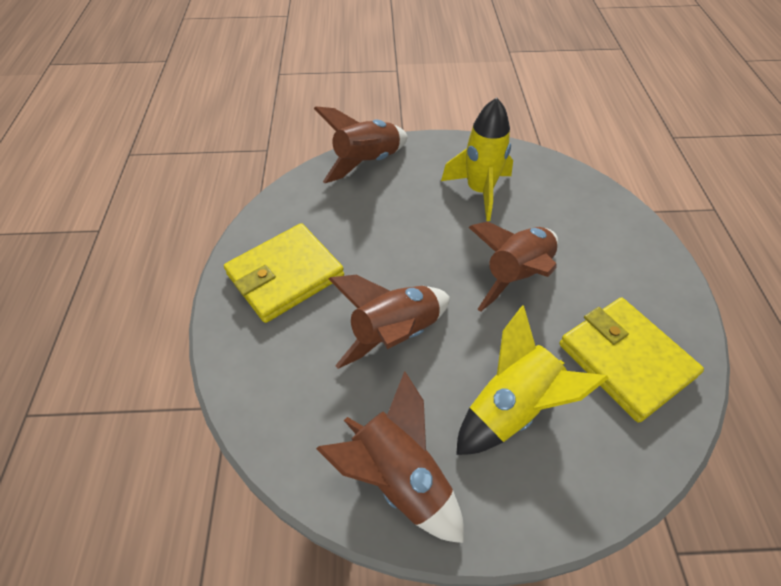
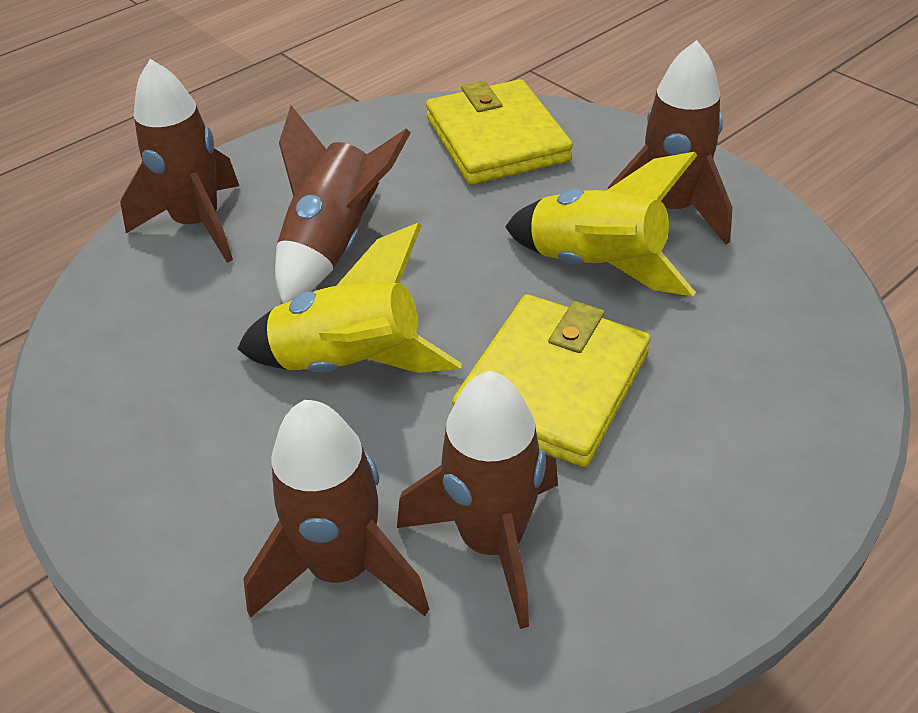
brown rocket: [314,106,408,183] [316,371,464,543] [329,275,450,369] [469,222,558,312] = 4 -> [120,59,239,263] [243,400,429,618] [275,105,411,304] [397,371,558,629] [608,40,733,244] = 5

